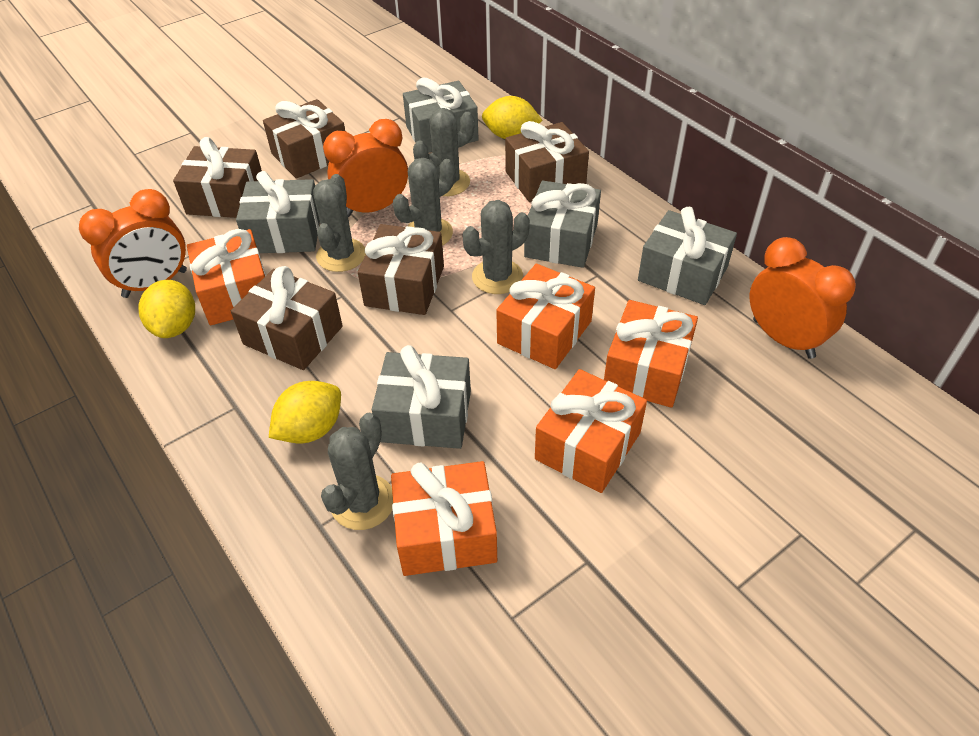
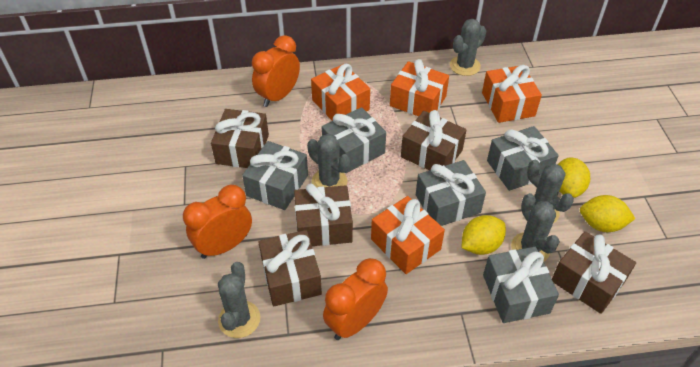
orange gift: [187,229,266,325] [391,461,497,576] [496,264,595,369] [535,369,647,493] [604,300,698,408] = 5 -> [311,64,370,121] [371,196,445,274] [390,59,449,116] [482,65,542,123] = 4

